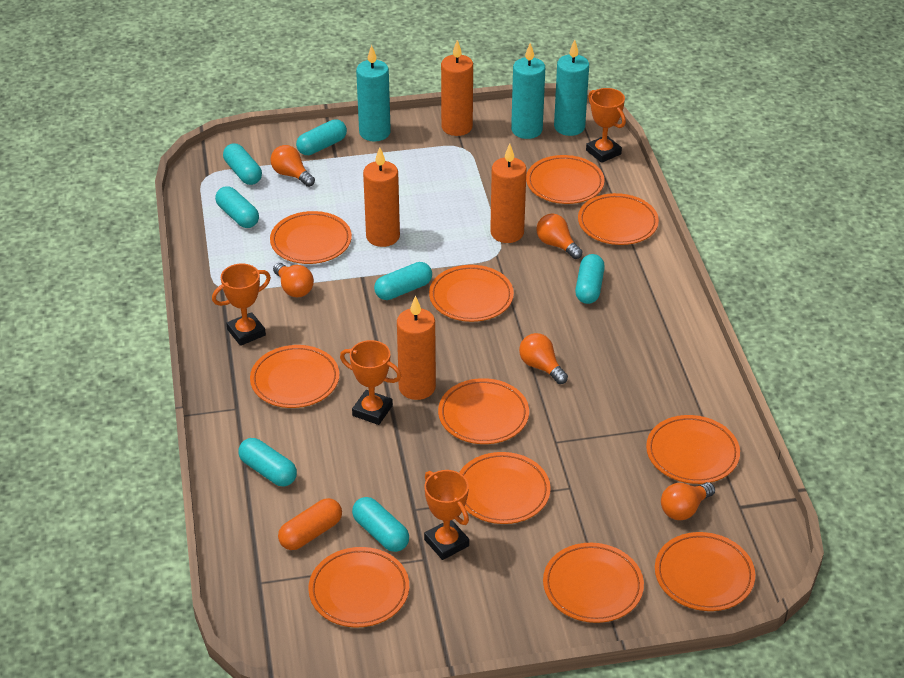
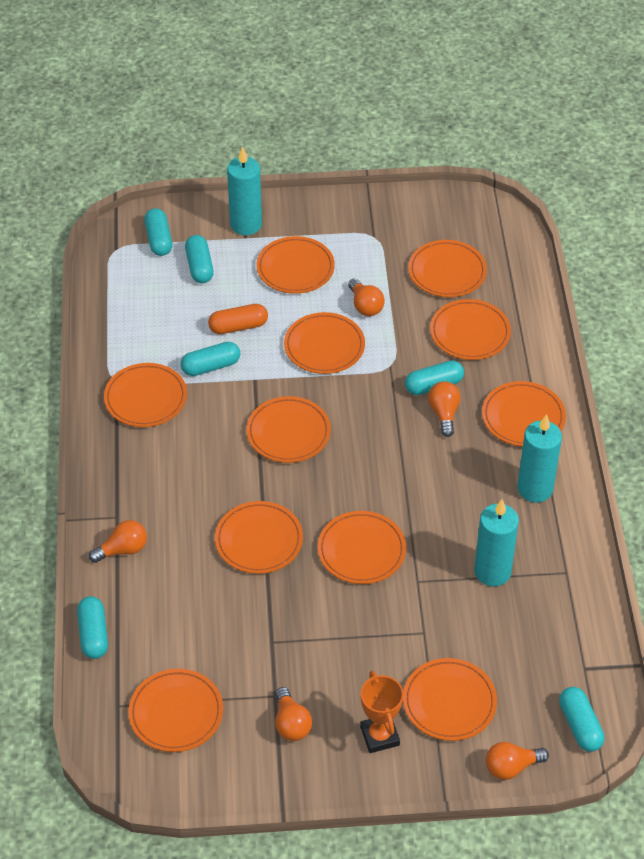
orange candle: [363,147,400,247] [397,295,436,400] [441,40,473,136] [490,144,527,243] = 4 -> none = 0
orange trophy: [212,264,271,346] [340,340,402,425] [424,470,469,560] [586,88,626,163] = 4 -> [360,671,404,753] = 1
turquoise capsule: [215,186,259,228] [223,143,262,185] [238,438,297,486] [296,119,347,155] [352,497,409,552] [374,262,432,300] [575,254,605,304] = 7 -> [77,596,108,659] [144,208,172,256] [181,342,240,376] [185,235,214,283] [405,360,464,395] [559,687,605,752] = 6

